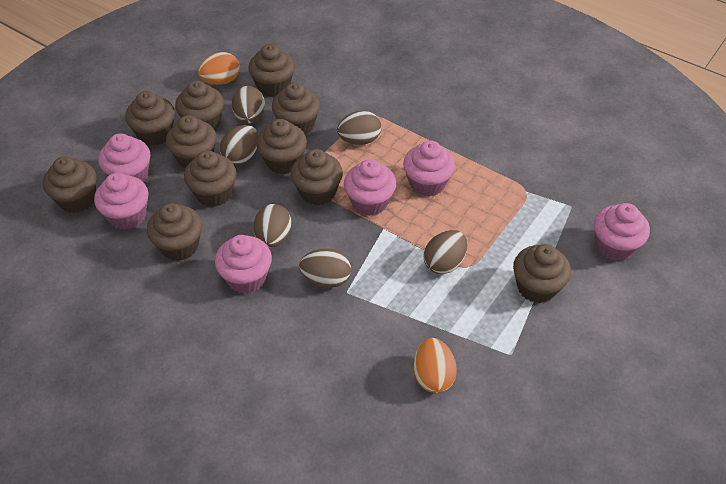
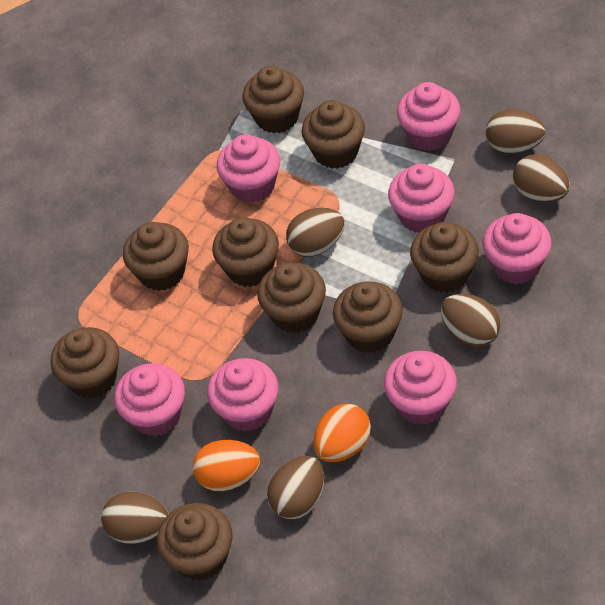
brown cupcake: [43,156,97,213] [125,91,175,146] [147,203,202,261] [166,115,217,169] [175,81,224,130] [184,151,236,207] [248,44,295,97] [256,119,307,174] [272,82,320,135] [291,149,343,205] [513,244,571,303] = 11 -> [50,327,119,399] [123,222,189,291] [157,503,233,581] [212,217,279,287] [242,66,304,133] [257,263,326,333] [301,100,365,169] [333,281,403,353] [410,222,479,293] = 9
pink cupcake: [94,173,148,230] [98,133,150,182] [215,235,272,294] [344,159,396,216] [403,140,455,197] [594,203,650,261] = 6 -> [114,363,185,436] [207,358,278,431] [217,134,280,203] [384,351,457,425] [388,164,455,233] [397,82,461,151] [482,213,552,284] = 7

